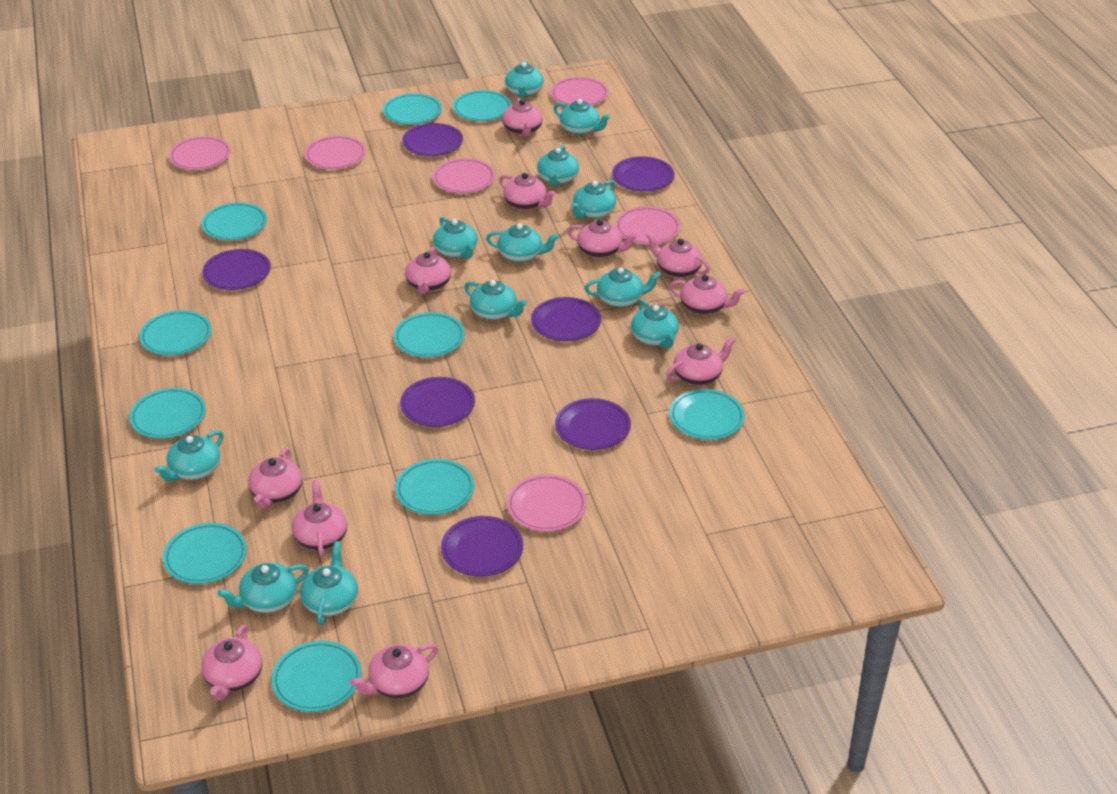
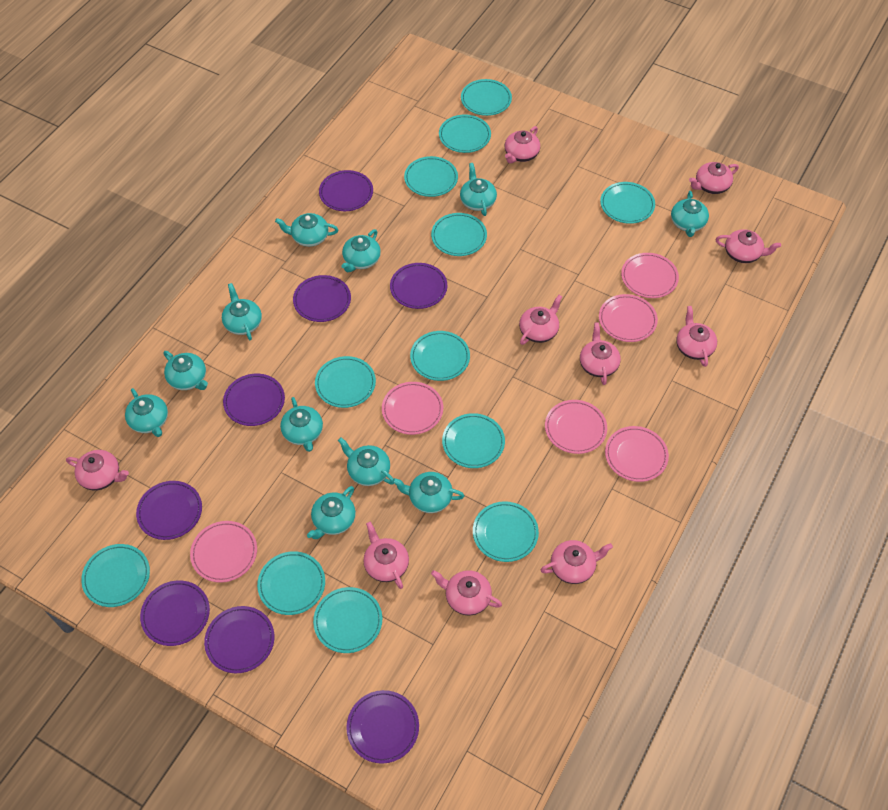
pink teapot: [201,625,263,701] [248,448,302,509] [292,480,347,558] [350,643,438,698] [405,247,451,295] [499,173,556,210] [502,98,543,136] [567,219,637,258] [646,232,710,278] [666,337,736,385] [669,275,745,314] = 11 -> [66,450,129,491] [363,522,409,589] [431,570,502,616] [505,126,540,164] [519,295,562,345] [541,540,613,584] [580,322,621,385] [676,306,717,367] [689,162,739,194] [716,229,781,263] = 10
purple plate: [202,249,271,290] [400,377,475,427] [402,123,463,156] [441,516,523,577] [531,297,601,341] [555,398,631,450] [612,156,675,192] = 7 -> [136,481,202,540] [140,580,210,646] [204,606,274,673] [223,374,285,426] [293,275,351,322] [319,170,373,211] [346,690,419,764] [390,263,447,309] = 8
turquoise plate: [129,388,206,439] [139,310,212,356] [163,523,247,584] [202,202,267,240] [272,641,362,712] [383,93,442,125] [394,312,465,358] [395,459,475,515] [453,90,512,121] [669,389,745,440] = 10 -> [81,544,150,607] [257,551,325,615] [313,587,382,653] [315,356,376,408] [404,156,458,197] [410,331,470,381] [431,213,487,256] [439,114,491,153] [442,413,505,468] [461,79,512,116] [473,501,539,562] [600,182,655,224] = 12
turquoise teapot: [155,430,224,481] [218,563,309,613] [300,541,358,625] [433,217,478,259] [464,280,527,320] [486,223,559,262] [505,61,544,98] [537,145,579,186] [553,99,611,135] [571,180,617,219] [584,267,661,307] [631,300,679,348] = 12 -> [125,388,168,437] [163,351,208,390] [222,283,262,340] [275,213,339,247] [280,397,323,452] [307,486,356,539] [338,438,394,486] [341,229,381,272] [392,472,464,513] [460,163,497,216] [671,191,709,237] = 11

